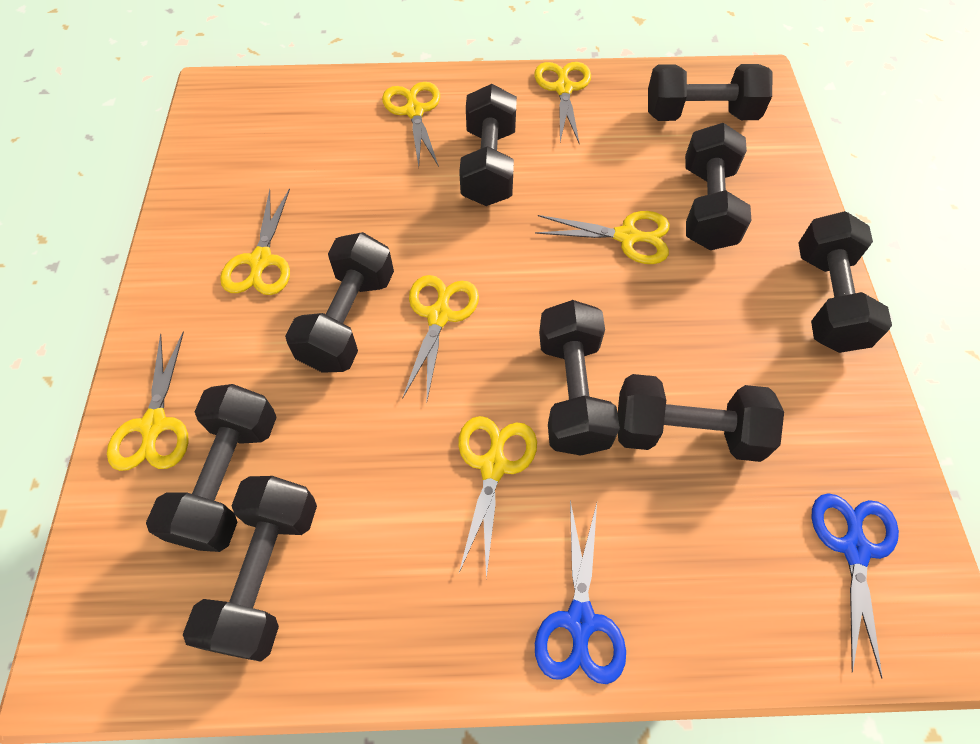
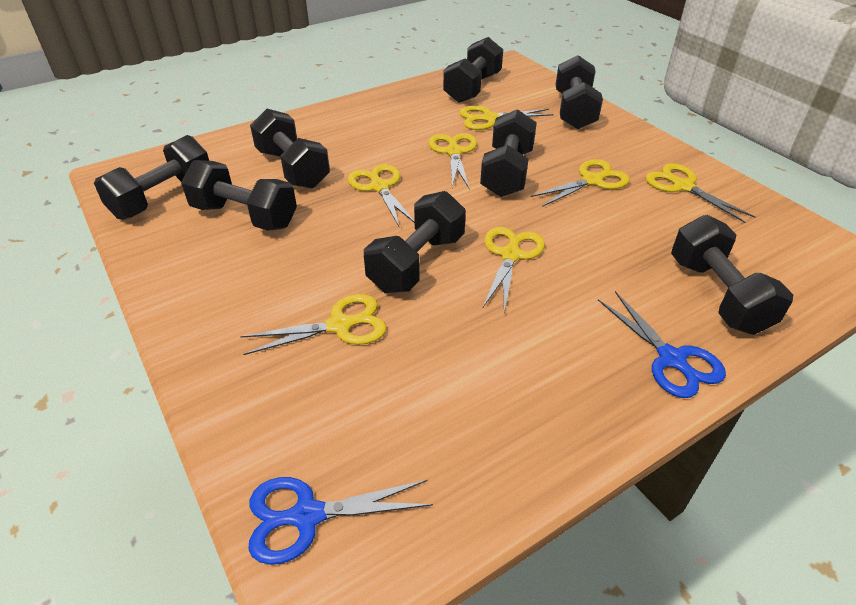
black dumbbell: [146,384,277,552] [183,476,317,662] [285,232,394,373] [459,84,517,206] [539,300,620,456] [618,374,784,462] [648,64,772,121] [685,123,751,250] [798,211,892,353] = 9 -> [94,135,209,220] [181,160,297,231] [250,109,330,189] [364,191,466,293] [443,37,503,103] [480,109,537,197] [556,55,603,129] [671,215,793,335] = 8

